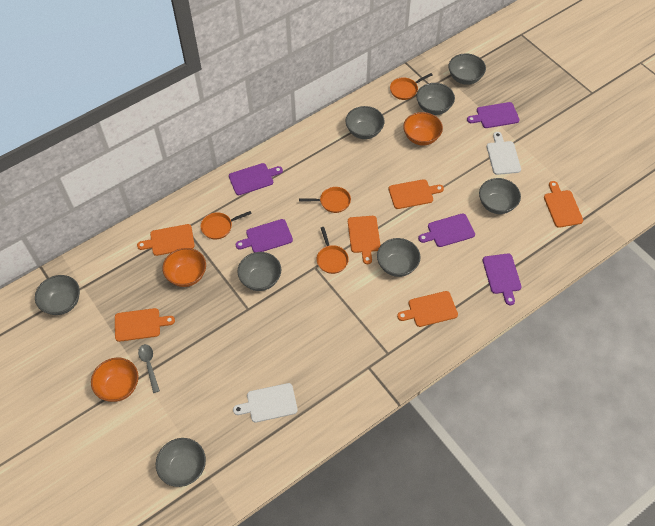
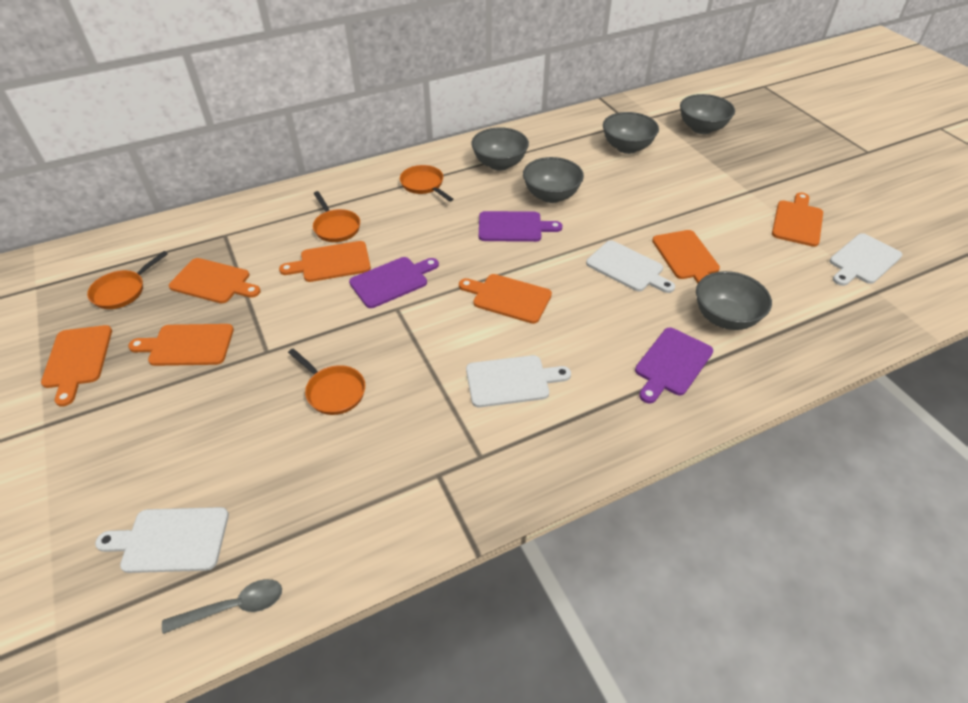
grey bowl: [35,275,80,315] [156,438,206,487] [238,252,281,291] [345,106,385,139] [377,238,421,277] [416,83,455,115] [448,53,486,85] [479,178,521,214] = 8 -> [471,127,529,171] [523,157,584,203] [603,112,659,154] [680,94,735,134] [696,271,772,330] = 5
orange bowl: [91,358,139,402] [162,248,206,287] [403,112,443,146] = 3 -> none = 0
orange cutting board: [115,308,175,342] [137,224,195,256] [348,216,381,264] [389,179,444,209] [397,291,458,327] [544,181,583,228] = 6 -> [41,325,112,406] [128,324,234,366] [169,258,261,303] [279,241,371,282] [459,274,552,324] [652,230,720,283] [772,192,823,247] = 7
purple cutting board: [229,163,283,195] [236,219,293,253] [418,214,475,247] [467,102,520,128] [483,253,522,305] = 5 -> [349,257,439,308] [479,211,563,242] [635,328,713,403] = 3
white cutting board: [233,383,298,423] [487,132,521,175] = 2 -> [95,507,229,573] [466,355,571,407] [586,240,675,293] [829,233,902,286] = 4

